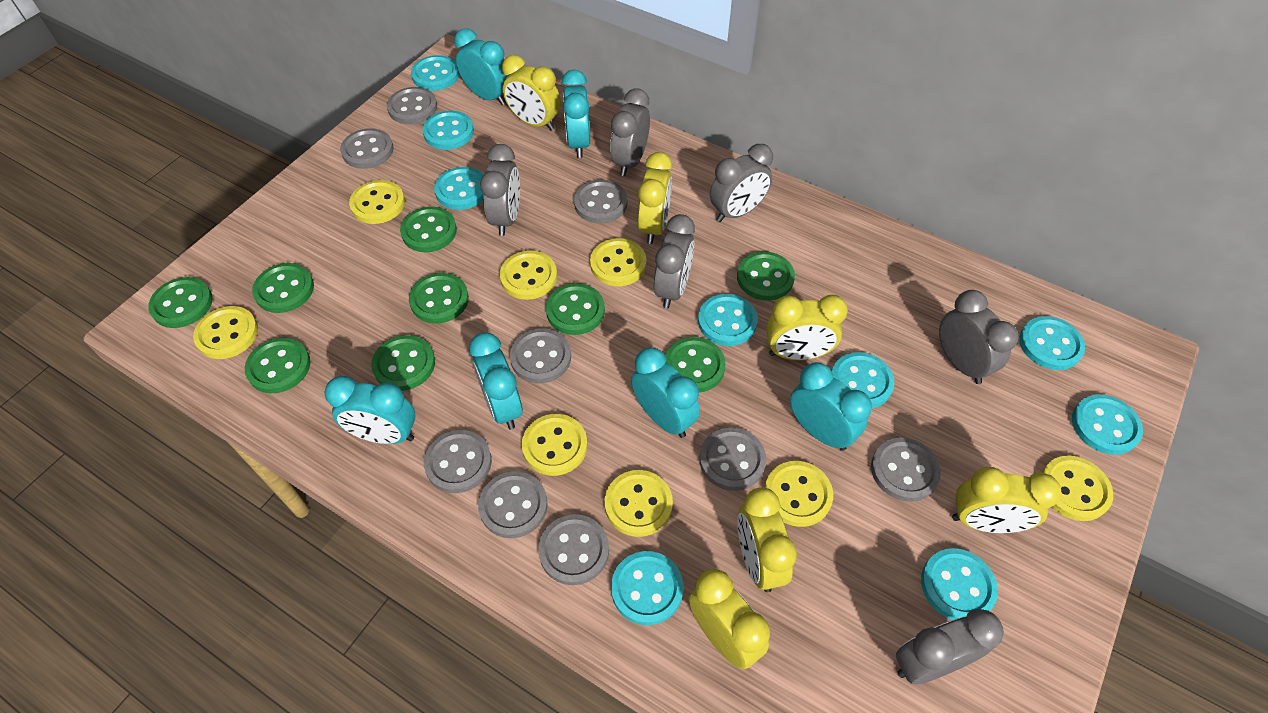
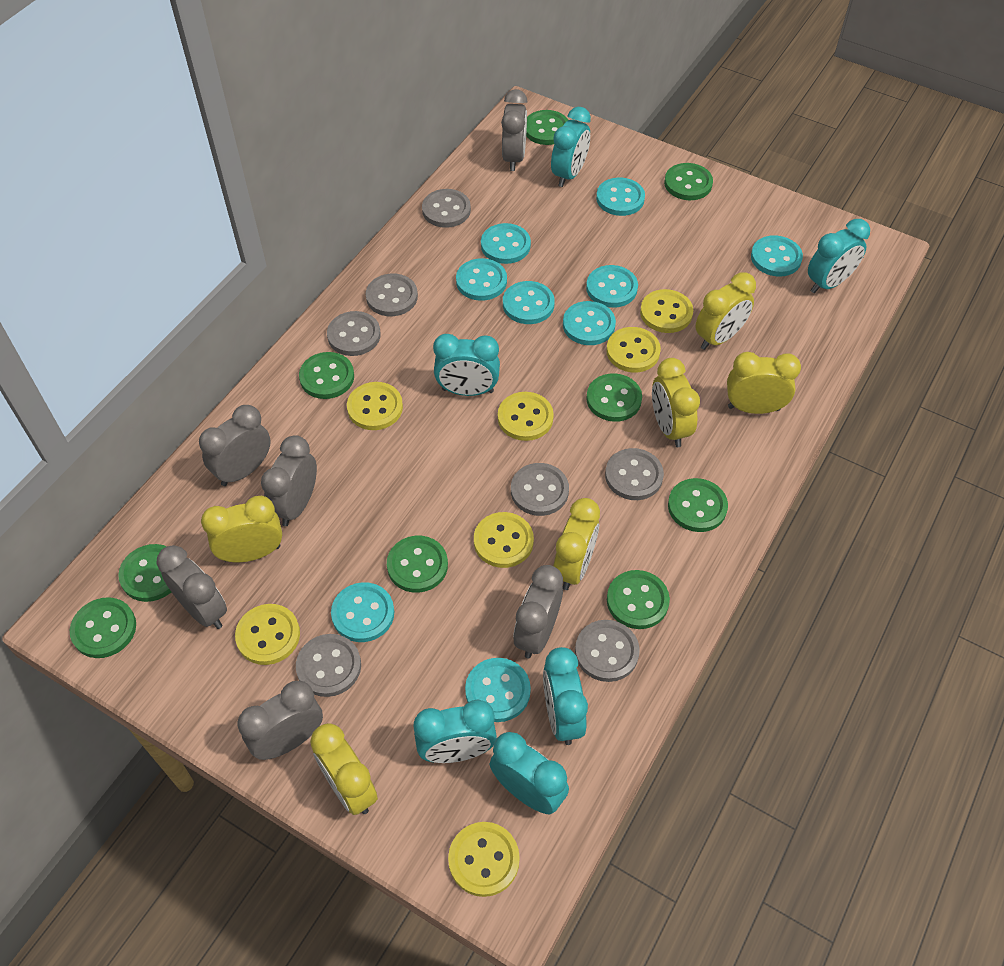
grey button: [340,128,394,169] [387,87,437,124] [424,430,492,493] [478,471,548,538] [510,328,571,383] [538,514,609,585] [574,180,628,224] [700,428,766,491] [871,438,941,502] = 9 -> [296,634,361,697] [327,311,381,356] [366,274,418,316] [422,189,471,228] [511,463,569,516] [575,620,640,682] [605,448,664,500] = 7
yellow button: [193,306,258,359] [349,180,405,224] [500,251,557,300] [522,414,587,476] [590,238,646,286] [605,470,673,537] [764,461,833,527] [1041,455,1113,521] = 8 -> [235,604,300,665] [347,382,403,430] [448,822,520,897] [474,512,534,568] [498,392,554,441] [606,327,661,372] [640,289,693,333] = 7

